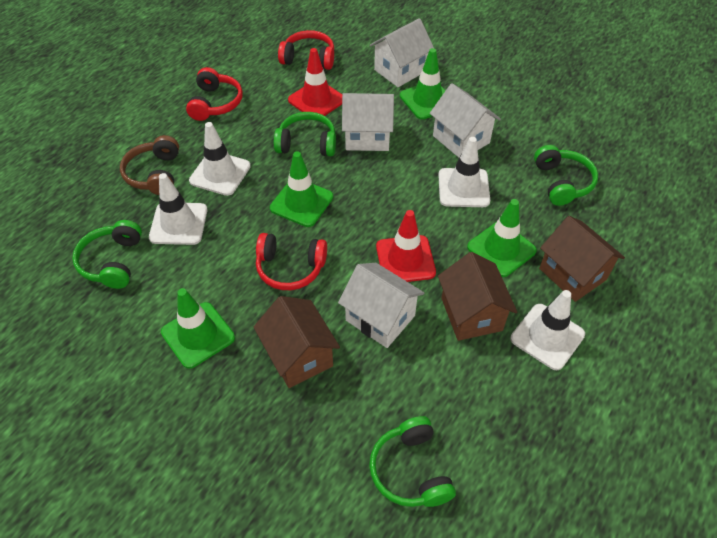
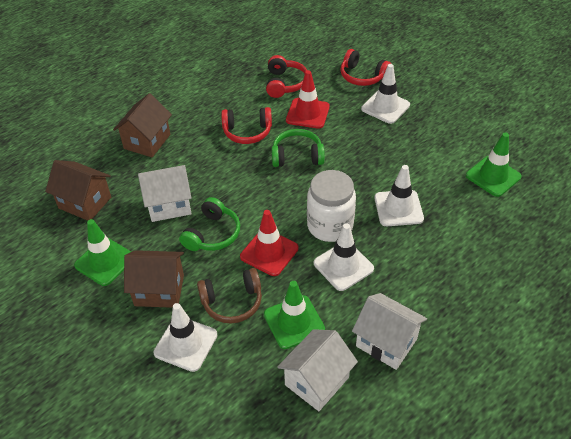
green headphones: [72,220,142,289] [274,112,336,157] [369,416,456,507] [534,145,598,206] = 4 -> [179,197,240,251] [272,129,325,167] = 2
green traffic cone: [161,288,235,369] [270,152,333,227] [400,48,445,120] [467,199,537,277] = 4 -> [74,219,131,286] [264,281,325,349] [466,133,521,197] = 3
white house: [338,263,424,348] [342,93,394,151] [370,18,434,87] [430,83,501,158] = 4 -> [138,165,191,222] [277,329,358,411] [352,293,427,370] = 3
white jar: none = 0 -> [307,170,356,242] = 1

